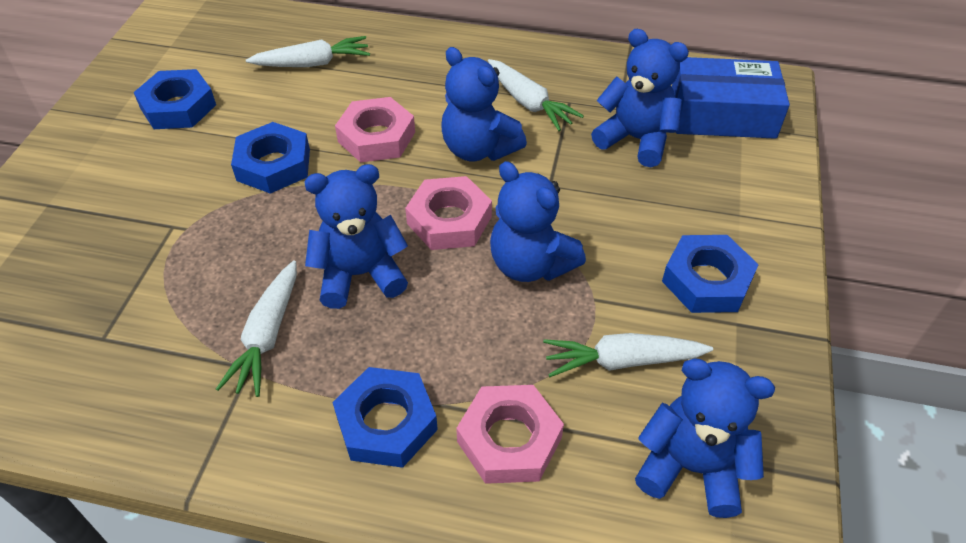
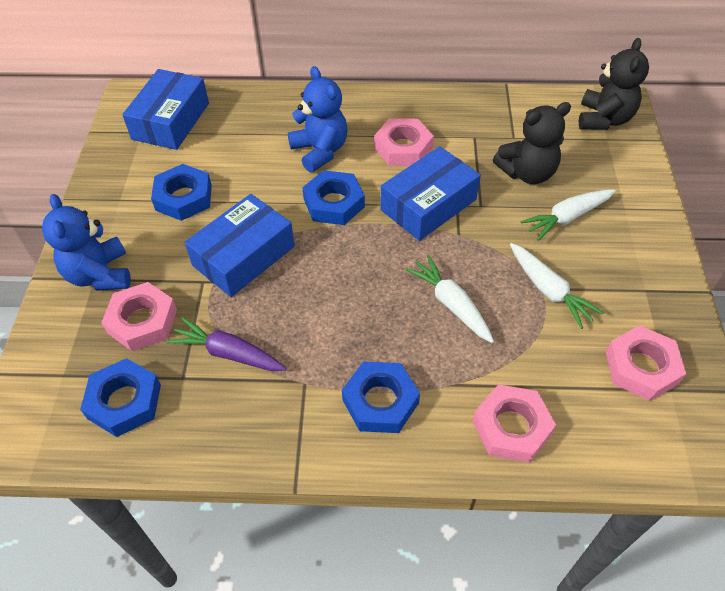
black teddy bear: none = 0 -> [493,102,571,184] [579,38,649,130] = 2
blue box: [672,57,790,139] = 1 -> [122,69,209,150] [185,194,295,297] [380,146,481,241] = 3
blue teddy bear: [304,164,408,309] [441,47,527,161] [490,161,586,282] [591,29,689,167] [635,358,775,518] = 5 -> [42,194,131,291] [288,66,347,172] = 2
pink nut: [335,97,415,162] [405,176,492,250] [456,385,564,484] = 3 -> [101,282,177,351] [374,119,434,166] [473,384,556,463] [606,325,686,401] = 4
purple carrot: none = 0 -> [167,317,286,371] = 1
white carrot: [216,260,297,397] [246,36,370,67] [488,59,584,131] [543,333,713,377] = 4 -> [405,255,494,343] [510,243,604,329] [521,189,616,241] = 3

